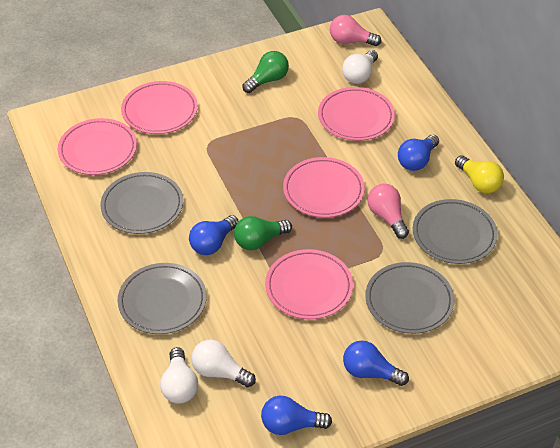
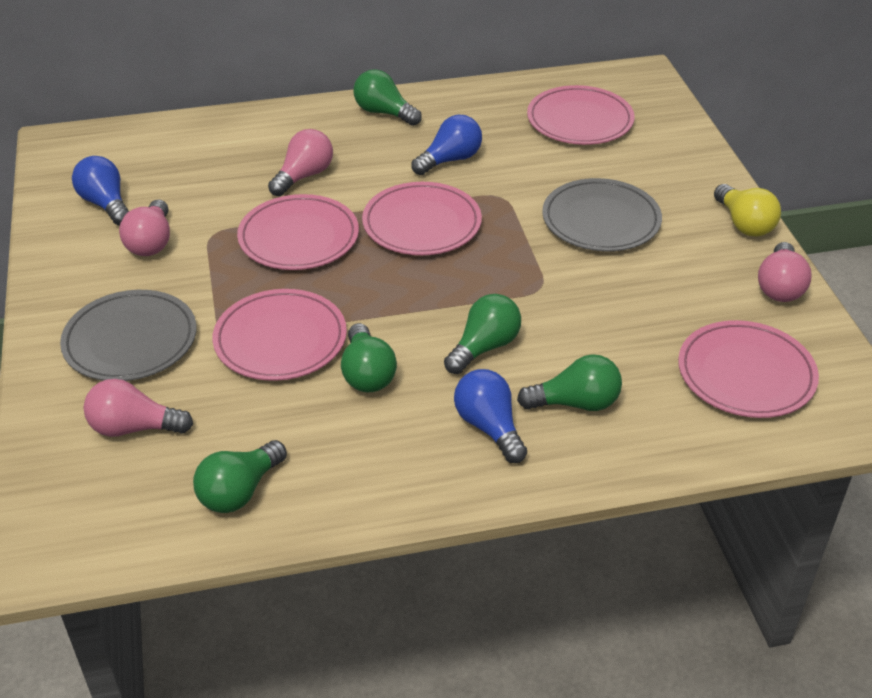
blue light bulb: [189,215,239,255] [261,396,332,435] [343,340,409,386] [398,135,439,171] = 4 -> [72,156,129,226] [411,115,482,175] [454,369,527,463] = 3
green light bulb: [234,216,292,250] [242,51,289,93] = 2 -> [193,440,287,513] [341,323,397,392] [354,69,422,126] [444,294,521,374] [517,354,622,411] = 5
grey plate: [101,172,183,234] [118,263,207,334] [365,262,454,334] [413,199,498,264] = 4 -> [60,290,196,381] [542,178,662,251] = 2
pink light bulb: [330,15,381,46] [367,184,409,239] = 2 -> [84,379,193,437] [119,199,170,256] [268,129,333,196] [758,242,812,302] = 4
white light bulb: [160,347,198,404] [191,340,256,387] [342,50,378,84] = 3 -> none = 0

